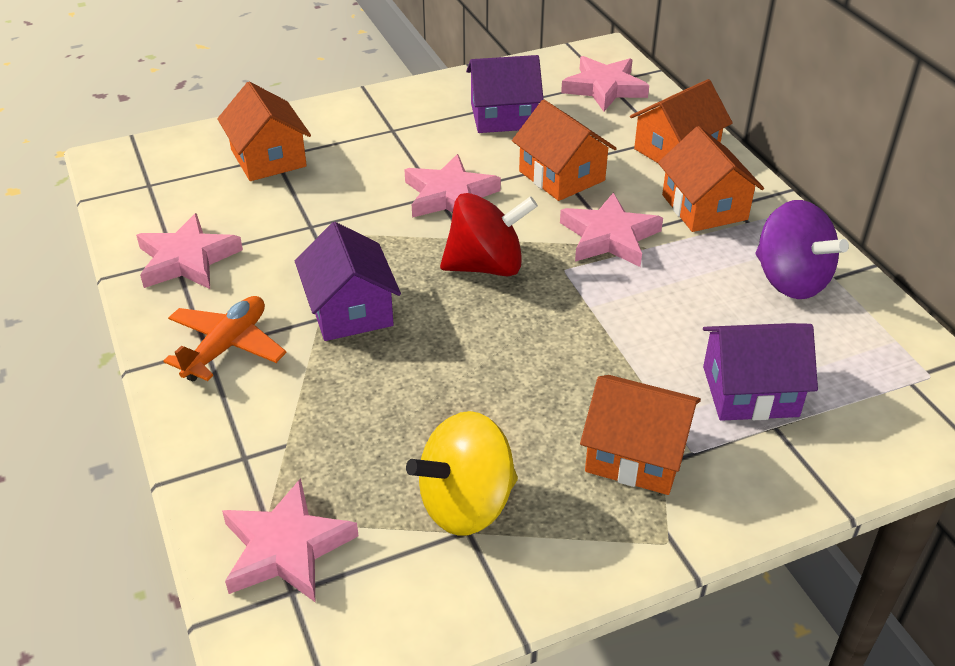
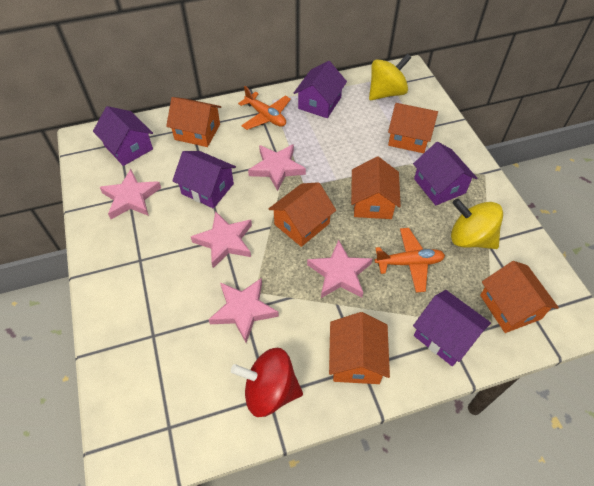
orange house: [217,82,311,181] [512,100,617,201] [580,375,701,495] [630,79,733,163] [658,126,764,232] = 5 -> [166,97,221,147] [268,182,336,247] [329,312,390,384] [351,156,401,219] [388,103,438,153] [480,261,559,333] = 6
orange plane: [163,296,287,382] = 1 -> [238,86,291,130] [375,228,445,293] = 2
purple house: [295,222,401,341] [466,55,544,133] [703,323,818,421] = 3 -> [93,106,153,166] [172,151,236,209] [294,61,347,118] [413,142,478,206] [413,290,491,366] = 5
purple spinning top: [756,200,849,299] = 1 -> none = 0
yellow spinning top: [406,411,518,536] = 1 -> [369,54,411,100] [451,198,503,249] = 2

